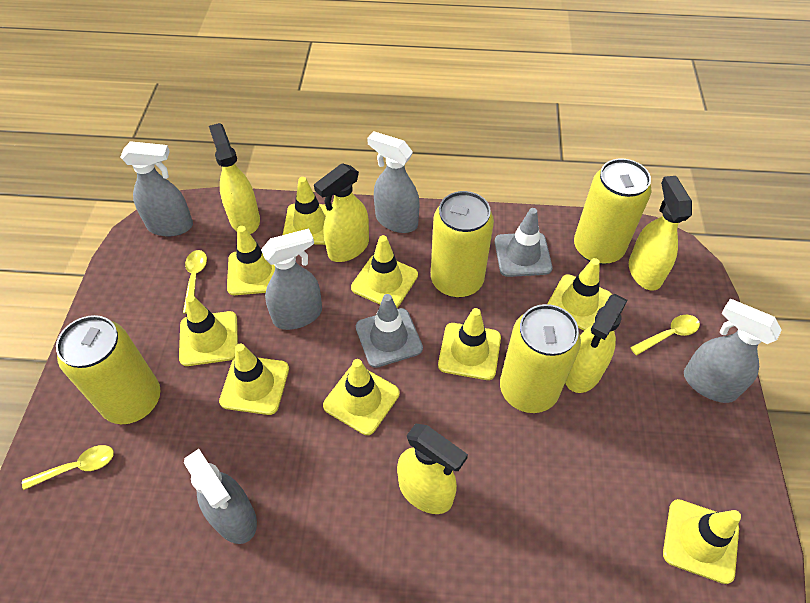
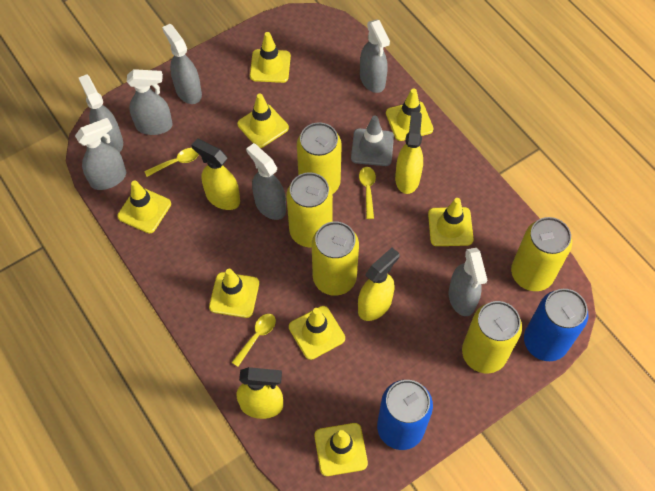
blue can: none = 0 -> [377,380,433,450] [524,289,589,361] = 2
grey spray bottle: [120,141,193,236] [184,449,257,544] [261,228,322,330] [367,131,420,233] [684,299,782,403] = 5 -> [75,118,126,190] [79,74,123,153] [126,69,173,135] [162,24,202,104] [246,143,286,220] [360,20,390,93] [449,248,487,316] = 7
grey traffic cone: [356,294,423,368] [495,208,553,277] = 2 -> [351,116,394,166] = 1
yellow can: [56,315,161,424] [431,191,494,298] [500,304,581,413] [574,158,651,264] = 4 -> [287,172,333,247] [297,122,342,194] [312,221,359,296] [462,301,522,373] [511,217,572,291] = 5
yellow spray bottle: [209,123,260,234] [314,163,369,262] [397,423,468,514] [565,294,628,393] [629,176,692,291] = 5 -> [191,139,240,210] [237,367,283,419] [358,248,399,321] [395,112,423,194] = 4
yellow traffic cone: [179,295,238,366] [219,344,289,415] [227,226,275,295] [283,177,328,245] [323,359,399,435] [351,235,418,308] [438,308,501,380] [547,258,612,331] [663,499,741,584] = 9 -> [117,180,171,233] [209,269,259,318] [237,93,289,148] [250,32,291,83] [289,306,345,360] [315,423,368,476] [386,88,433,141] [428,198,473,246] = 8

